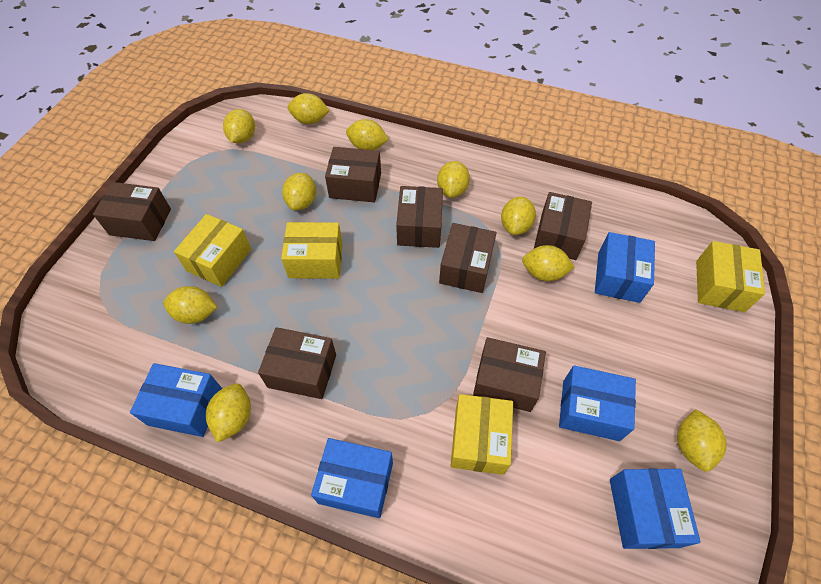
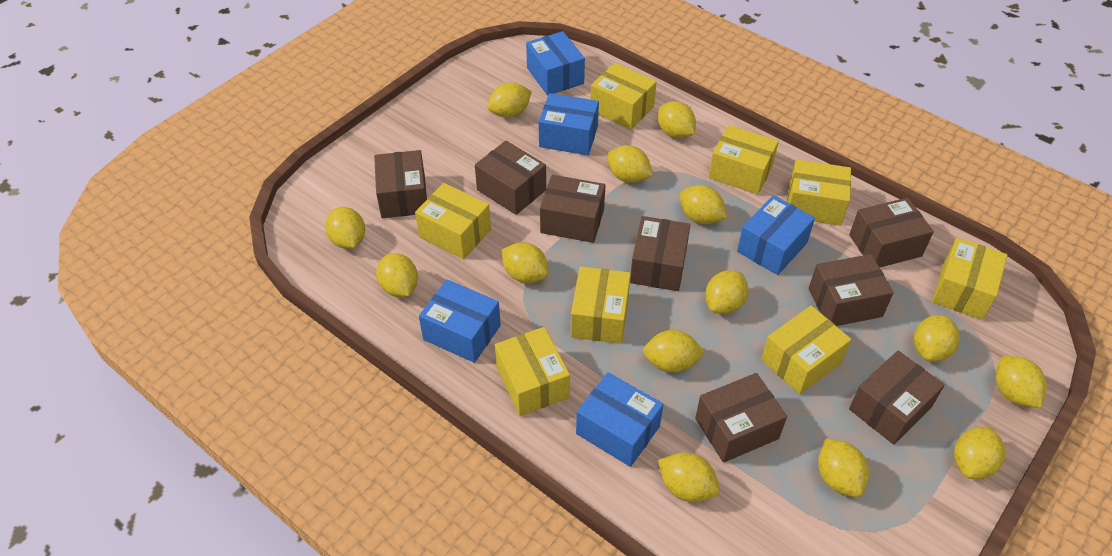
brown box: [93,182,171,241] [258,327,336,399] [325,147,381,202] [396,186,443,248] [439,223,496,293] [473,337,546,412] [534,192,592,260] = 7 -> [374,150,427,218] [475,141,546,215] [540,175,605,243] [630,216,690,291] [695,373,787,463] [808,254,894,326] [849,197,934,268] [849,351,945,445] = 8
yellow box: [174,214,251,287] [281,222,343,279] [451,394,513,475] [696,241,765,312] = 4 -> [415,183,491,259] [495,327,570,416] [571,266,631,344] [591,63,657,130] [708,125,779,195] [761,306,851,395] [787,159,851,226] [932,238,1008,320] = 8
yellow lemon: [163,286,217,324] [206,384,251,443] [223,109,255,143] [282,173,316,210] [287,93,330,124] [346,119,389,150] [437,161,470,198] [501,197,536,235] [522,245,575,281] [677,409,727,472] = 10 -> [325,207,365,249] [376,253,418,297] [488,82,532,118] [502,242,549,283] [607,145,652,183] [643,330,705,373] [658,101,696,139] [658,452,720,502] [680,185,727,224] [705,270,749,314] [818,439,869,497] [914,315,960,362] [954,427,1005,479] [995,356,1047,408] = 14

